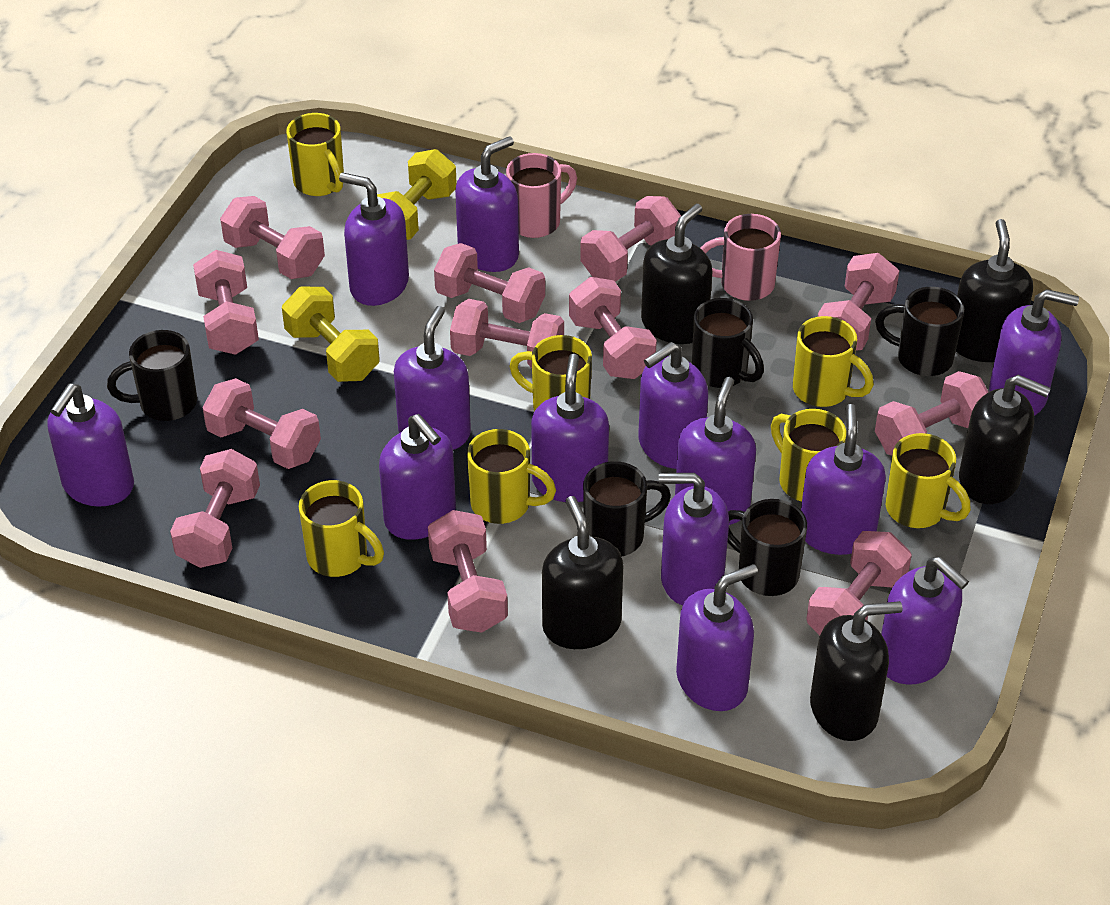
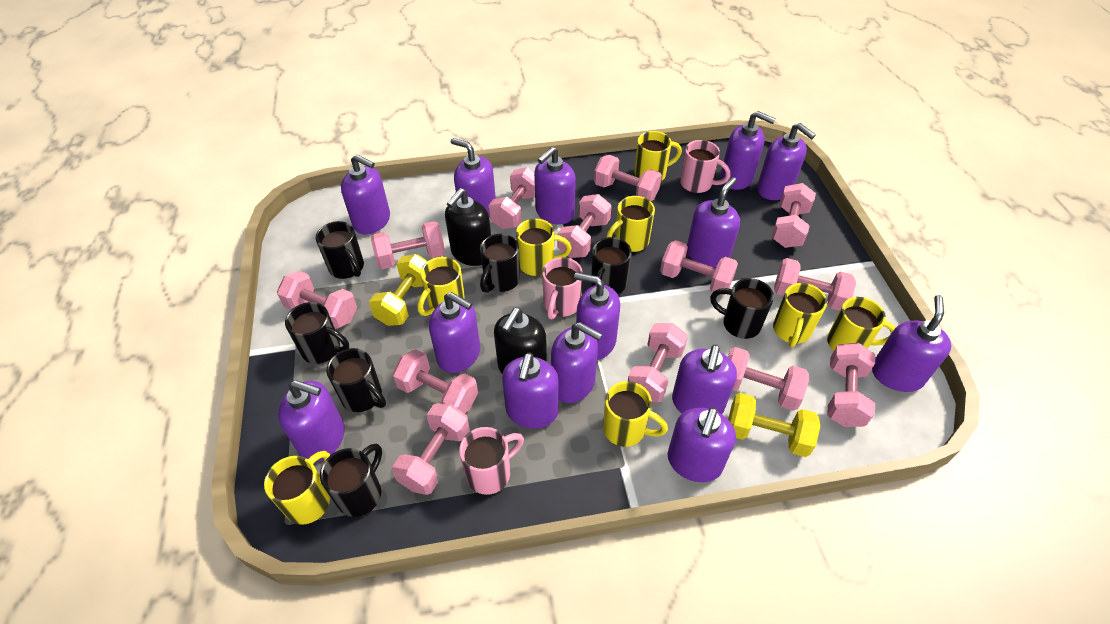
black mug: [107,330,197,421] [583,461,671,556] [692,298,764,388] [728,499,807,596] [875,287,964,376] = 5 -> [285,302,349,364] [316,221,364,279] [320,443,382,517] [326,348,386,412] [480,234,520,293] [591,237,632,294] [710,278,774,339] = 7
black soap dispenser: [542,496,624,649] [641,204,713,344] [810,601,902,741] [956,219,1033,362] [959,375,1051,504] = 5 -> [445,188,491,266] [494,308,547,374] = 2
pink dumbbell: [170,449,260,568] [193,250,259,355] [202,378,321,469] [220,196,325,279] [428,510,508,633] [434,243,545,323] [450,299,564,368] [569,277,657,379] [580,196,681,282] [806,531,912,635] [818,253,899,351] [875,371,988,456] = 12 -> [277,271,357,329] [371,221,445,269] [392,349,478,414] [392,403,470,495] [489,167,535,229] [557,194,612,258] [594,155,662,201] [628,323,688,402] [660,240,738,295] [728,347,809,411] [771,183,816,248] [774,258,856,311] [827,343,875,427] = 13
pink mug: [506,153,577,238] [701,214,781,301] = 2 -> [459,427,524,495] [542,257,583,319] [680,140,731,193] = 3
purple soap dispenser: [47,384,134,507] [339,172,409,306] [379,414,456,540] [394,306,471,450] [455,136,519,272] [531,354,609,502] [638,342,708,469] [659,473,729,606] [675,377,756,525] [676,564,758,711] [801,404,886,555] [881,557,969,685] [989,289,1079,416] = 13 -> [278,380,345,462] [341,154,390,234] [429,292,480,373] [451,138,496,217] [502,353,559,429] [534,147,576,225] [551,322,602,403] [574,272,620,360] [668,407,736,482] [672,345,737,414] [687,177,740,268] [721,111,776,190] [757,123,816,200] [872,295,952,392] = 14
yellow mug: [286,113,344,196] [299,480,384,577] [467,429,556,524] [509,335,592,411] [771,409,846,501] [793,316,874,407] [886,433,971,528] = 7 -> [264,451,330,525] [417,257,465,316] [516,219,572,276] [603,381,668,447] [606,196,655,252] [635,131,682,181] [773,283,827,347] [827,297,896,351] = 8

